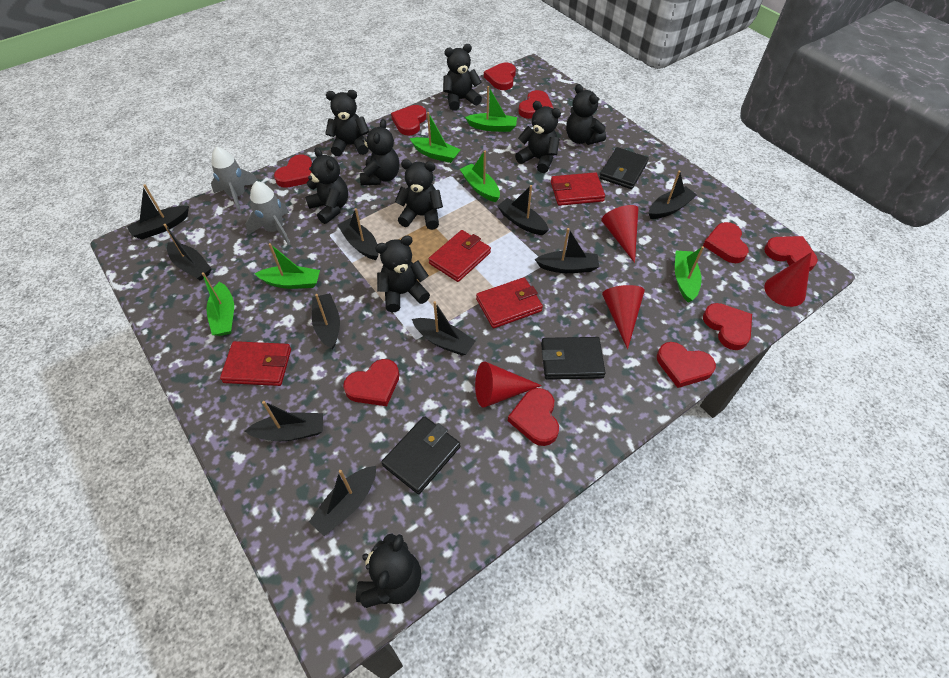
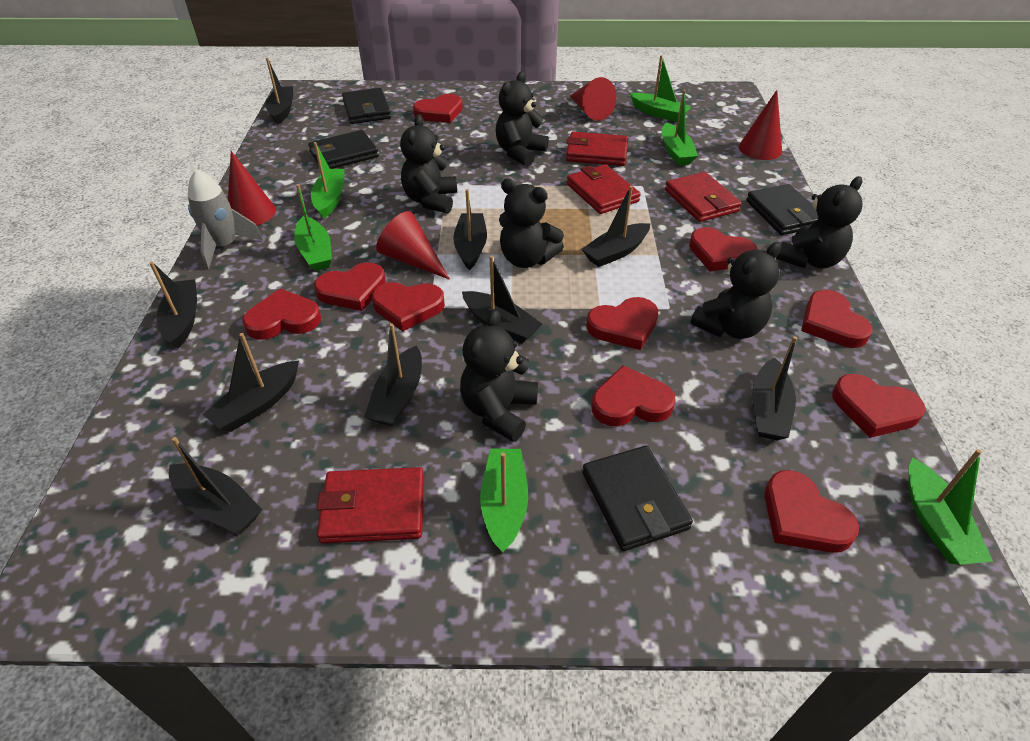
black boat: [127,184,189,240] [164,224,211,281] [245,401,323,441] [309,466,376,536] [312,293,340,350] [338,208,379,260] [412,301,475,356] [497,185,549,235] [535,228,599,273] [649,170,697,219] = 10 -> [149,261,197,349] [169,437,262,534] [202,333,299,432] [266,57,293,124] [364,323,422,426] [453,189,487,270] [462,256,542,344] [582,186,650,267] [752,336,797,440] = 9
black teddy bear: [305,147,348,224] [325,90,370,156] [356,533,421,608] [360,119,400,185] [375,235,430,312] [395,159,443,230] [443,44,482,111] [515,101,561,173] [566,84,606,145] = 9 -> [400,114,457,213] [460,309,538,442] [495,71,549,167] [499,179,564,268] [690,242,781,339] [776,176,863,268] = 6
black wallet: [381,416,460,494] [541,337,605,380] [599,147,649,189] = 3 -> [308,130,379,169] [342,88,391,124] [582,446,693,551] [746,184,818,235] = 4
grey rocket: [211,146,258,214] [246,181,290,245] = 2 -> [188,169,263,270] = 1

